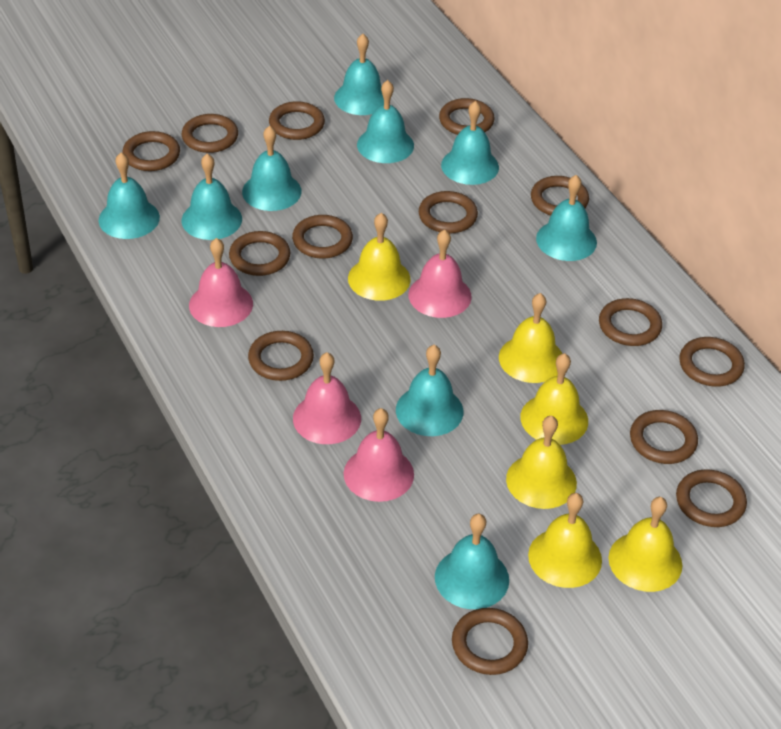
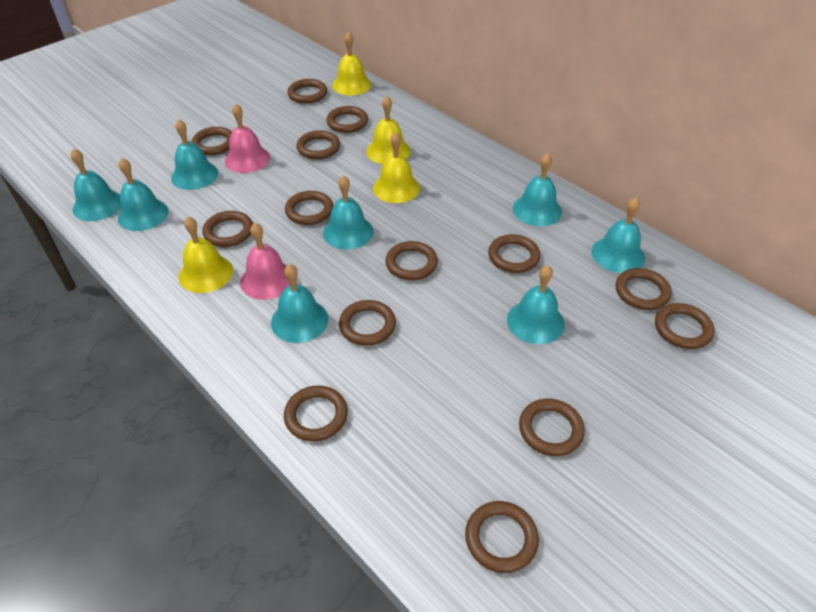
pink bell: [189,238,253,327] [293,352,361,444] [344,408,414,502] [408,229,472,318] = 4 -> [225,104,270,173] [240,223,290,300] = 2
turquoise bell: [99,152,160,239] [182,154,242,240] [242,126,301,211] [334,34,384,115] [357,80,414,163] [396,345,463,436] [435,514,509,609] [441,101,499,185] [536,175,597,261] = 9 -> [71,148,121,221] [118,158,168,231] [171,119,218,190] [271,264,328,343] [323,175,374,250] [507,265,565,344] [513,153,562,226] [592,198,645,273] = 8
yellow bell: [348,213,411,301] [499,293,562,383] [506,416,577,509] [520,353,588,445] [528,493,602,588] [608,497,683,592] = 6 -> [179,216,233,293] [332,32,372,95] [366,96,411,164] [373,132,420,203] = 4

